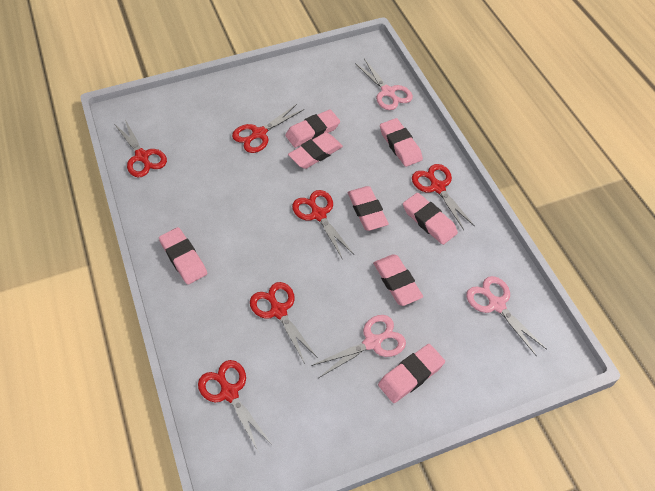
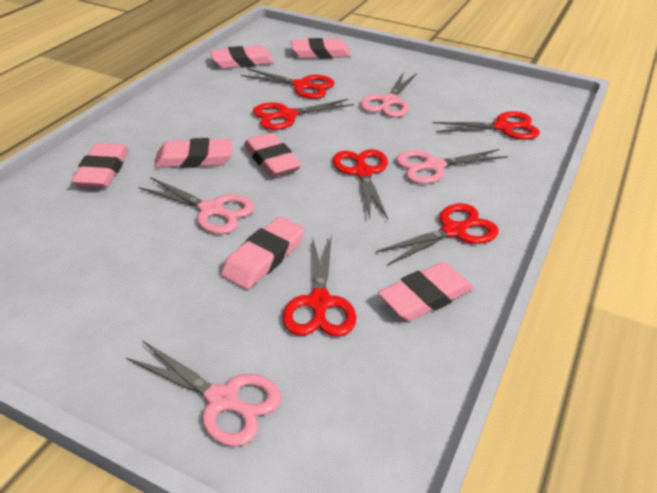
pink eraser: [159,227,207,285] [285,109,340,148] [288,132,343,169] [347,186,389,231] [373,254,423,306] [378,344,445,403] [380,118,423,167] [403,193,458,245] = 8 -> [71,143,129,188] [154,138,233,168] [210,45,274,69] [221,216,305,290] [244,133,301,178] [291,38,351,59] [378,262,474,321] = 7
pink scissors: [311,315,406,378] [355,59,413,110] [466,276,547,357] = 3 -> [126,340,282,447] [138,177,255,234] [360,72,417,117] [396,149,508,184] = 4

